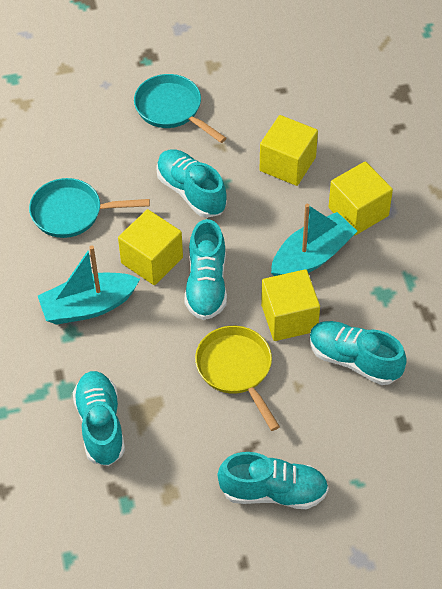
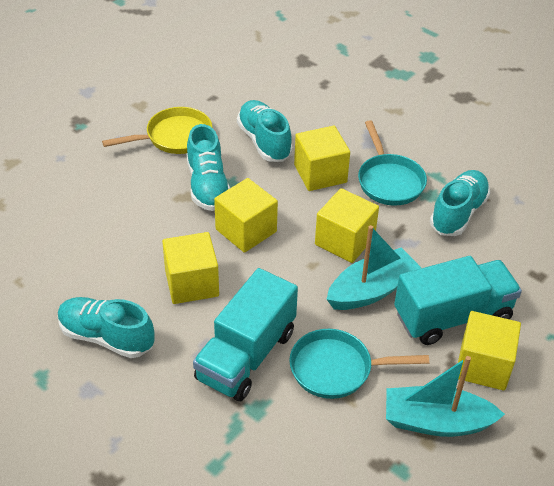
turquoise shoe: [73,371,125,466] [156,149,227,218] [184,219,227,320] [217,452,329,509] [309,321,407,385] = 5 -> [58,297,154,358] [187,124,230,211] [237,100,293,162] [430,170,490,236] = 4
turquoise truck: none = 0 -> [193,268,298,401] [394,256,522,345] = 2
yellow cube: [118,209,183,285] [260,115,318,186] [261,269,320,341] [329,161,393,235] = 4 -> [162,232,219,304] [214,178,278,253] [294,126,350,191] [315,188,379,263] [458,311,521,391] = 5

